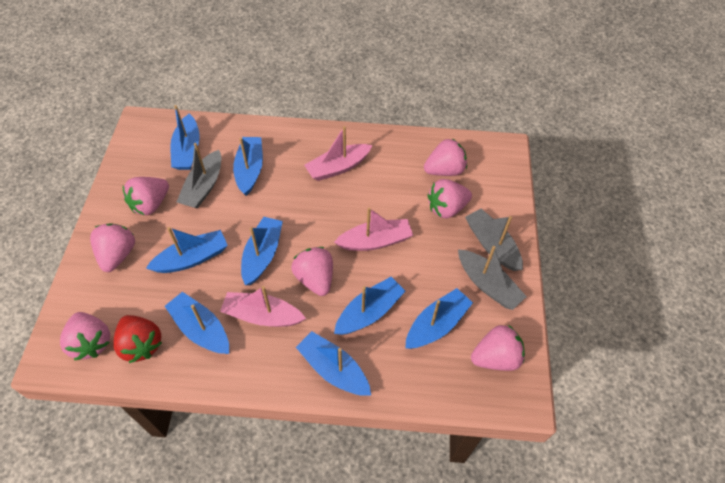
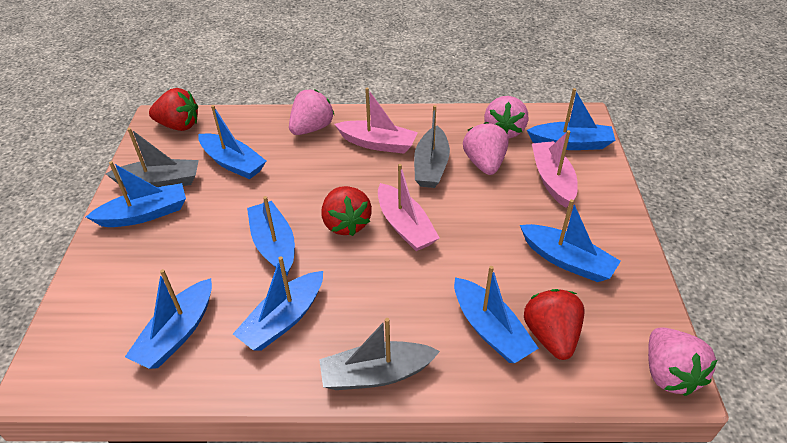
pink strawberry: [60,312,110,361] [90,223,135,272] [123,177,169,215] [291,247,333,296] [424,139,467,176] [428,179,472,218] [471,325,525,371] = 7 -> [289,89,334,135] [463,122,508,175] [484,96,528,138] [648,327,717,396] = 4
red strawberry: [113,315,162,363] = 1 -> [149,88,198,131] [322,186,372,236] [524,289,584,360] = 3

